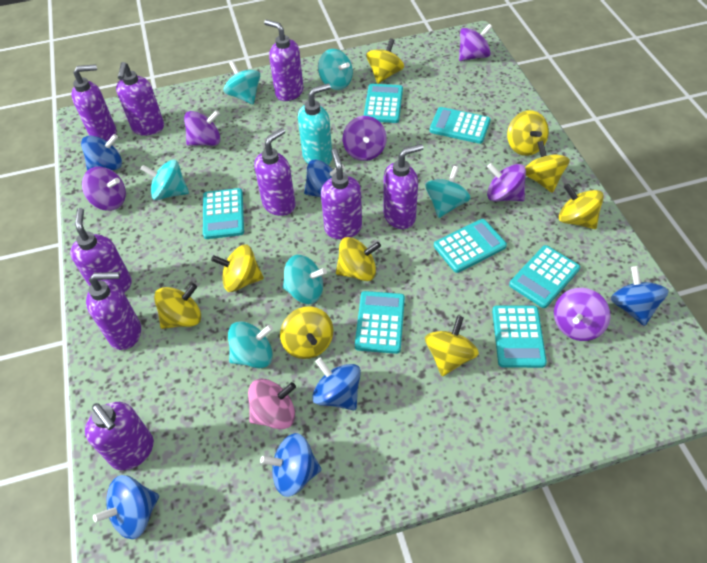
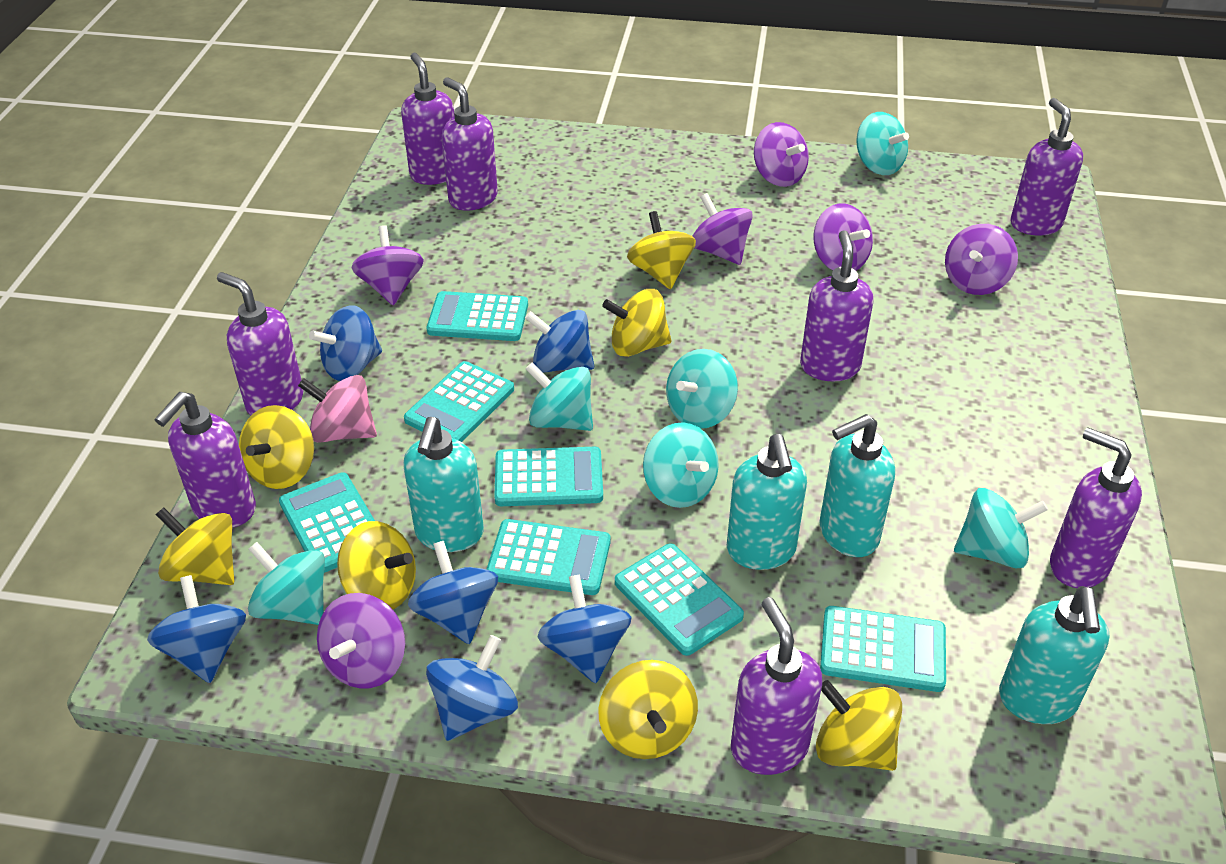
purple soap dispenser: [70,208,132,293] [72,64,116,141] [85,402,154,470] [86,272,141,350] [116,62,164,136] [254,128,296,216] [264,20,303,101] [321,149,362,239] [383,144,424,229] = 9 -> [155,392,256,528] [217,272,304,415] [401,53,455,185] [442,77,498,211] [731,597,822,775] [800,230,873,381] [1011,98,1083,236] [1050,428,1142,588] = 8
turquoise soap dispenser: [298,83,333,165] = 1 -> [403,417,484,552] [727,434,807,570] [819,414,895,557] [999,586,1109,724] = 4
yellow spinning top: [154,283,201,329] [211,244,264,292] [280,307,333,359] [336,237,381,281] [366,38,404,84] [425,315,479,376] [507,110,549,156] [525,141,570,193] [559,184,604,229] = 9 -> [156,507,234,585] [239,405,314,489] [337,521,416,610] [598,660,698,759] [602,289,672,357] [627,211,696,289] [816,680,902,771] = 7

